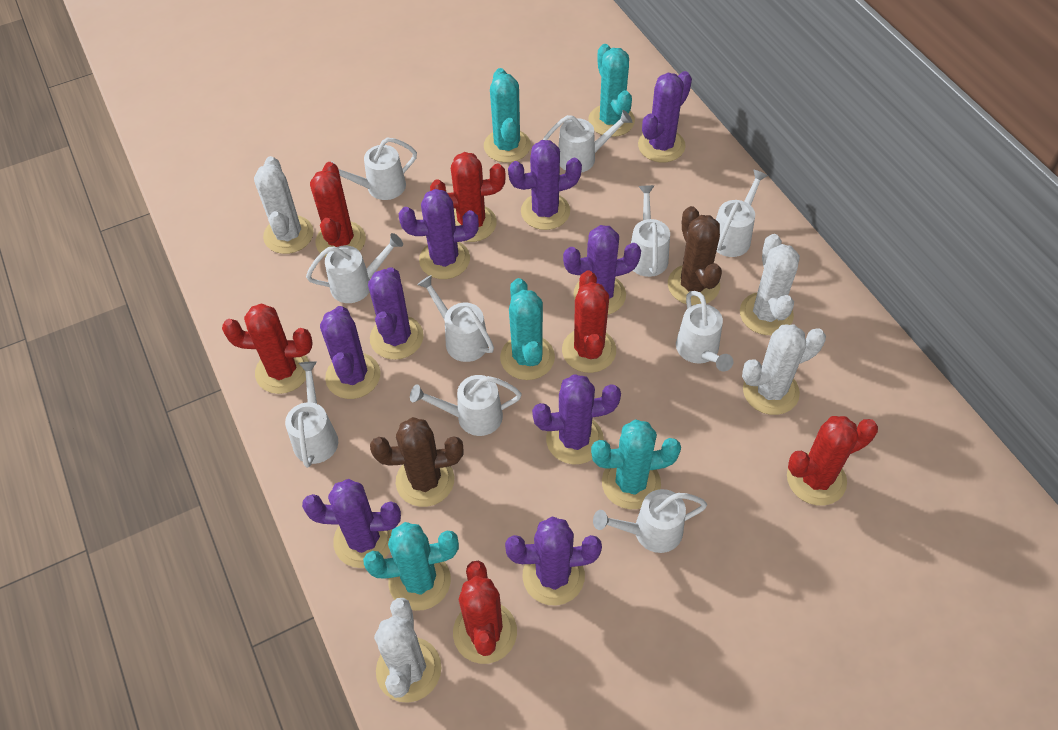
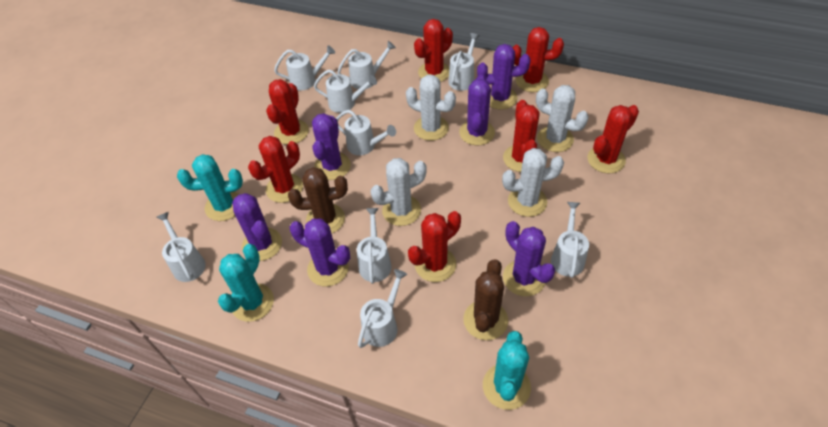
purple cactus: [302,479,401,568] [320,306,381,399] [368,267,424,360] [399,189,479,279] [505,516,602,605] [508,140,582,230] [532,374,621,464] [563,225,641,315] [638,71,692,162] = 9 -> [232,193,282,261] [290,218,350,286] [312,113,351,180] [459,75,495,145] [477,44,531,110] [503,221,555,296] = 6
red cactus: [222,304,313,394] [310,162,366,257] [430,152,506,242] [453,561,517,664] [562,271,616,373] [787,416,878,506] = 6 -> [248,136,303,203] [266,79,309,145] [408,211,461,282] [414,19,453,82] [503,100,540,172] [512,27,564,92] [588,105,639,174] = 7
turquoise cactus: [363,522,459,611] [484,68,531,163] [500,278,555,380] [588,44,635,137] [591,419,681,509] = 5 -> [177,154,243,221] [218,244,274,322] [483,331,531,410] = 3
white watering can: [285,361,338,468] [306,233,403,303] [331,137,417,200] [410,375,522,436] [417,275,494,362] [543,110,632,173] [593,489,707,553] [631,185,670,277] [676,291,733,372] [716,169,768,257] = 10 -> [156,212,206,282] [274,45,335,90] [314,70,377,113] [336,110,396,155] [337,41,396,89] [357,208,392,284] [358,269,407,348] [448,33,480,91] [551,202,589,278] = 9

